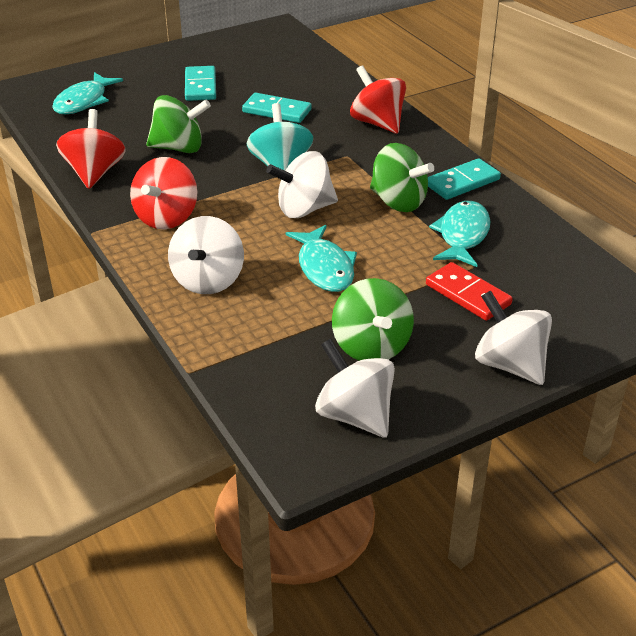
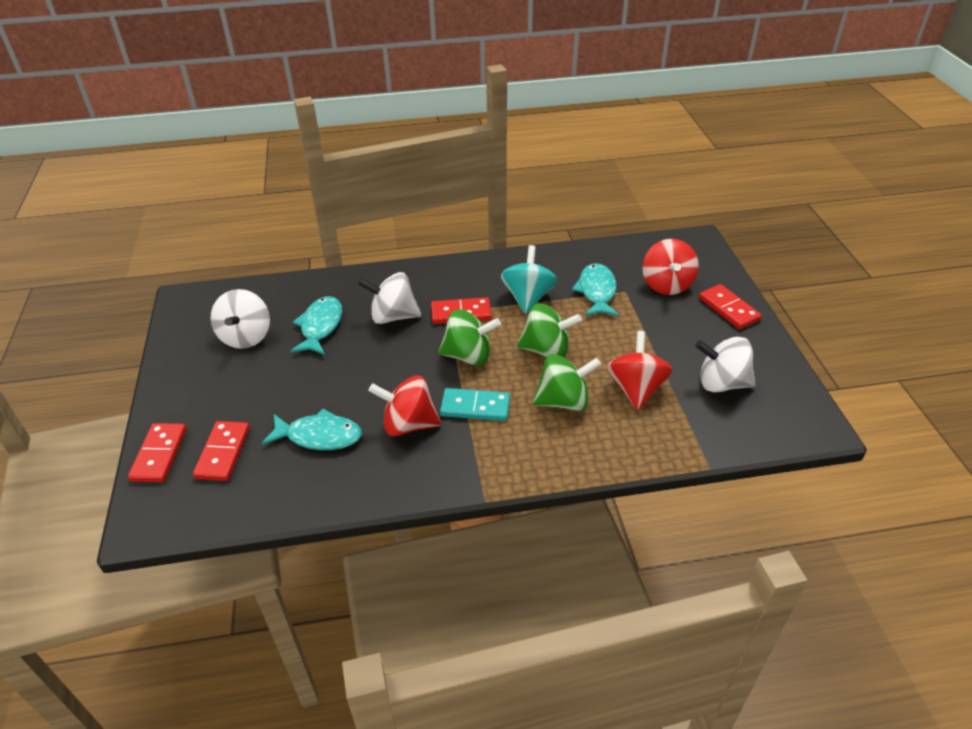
red domino: [426,262,513,321] = 1 -> [128,423,187,482] [193,421,250,481] [431,297,492,324] [699,284,762,329] = 4
turquoise domino: [185,66,216,101] [242,93,312,123] [428,158,501,200] = 3 -> [440,388,510,421] = 1
white spinning top: [168,216,244,294] [266,151,338,218] [315,339,395,438] [475,291,552,385] = 4 -> [211,289,270,349] [358,272,421,324] [695,337,756,392] = 3

